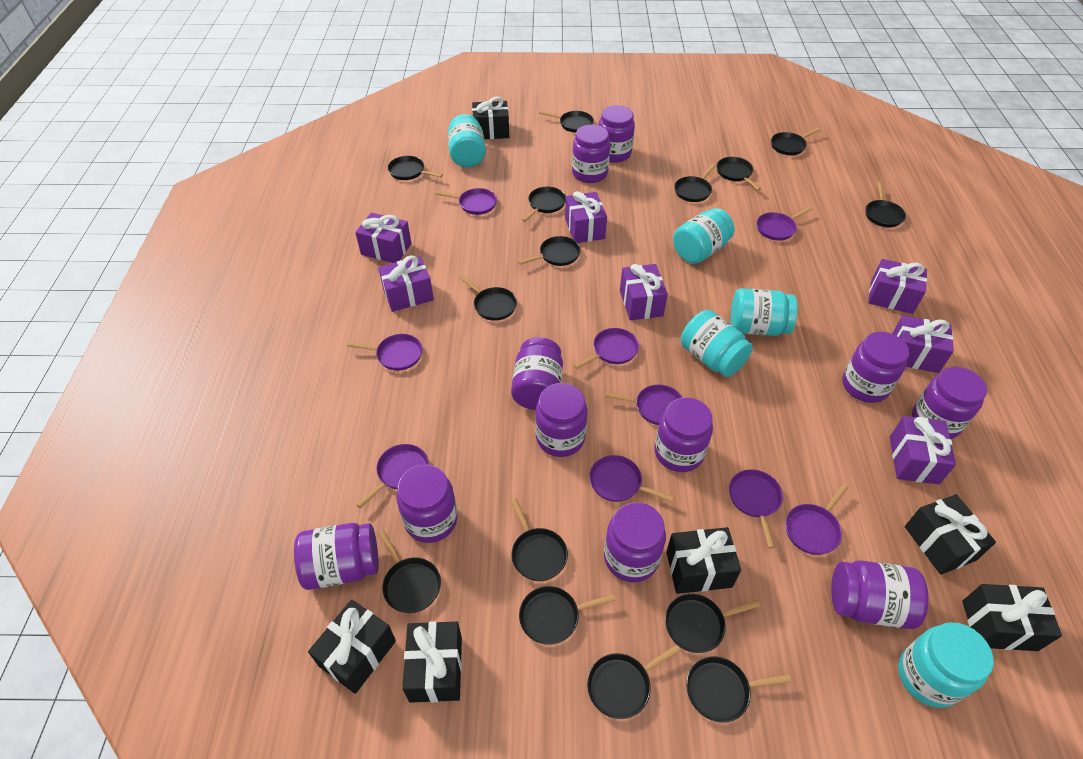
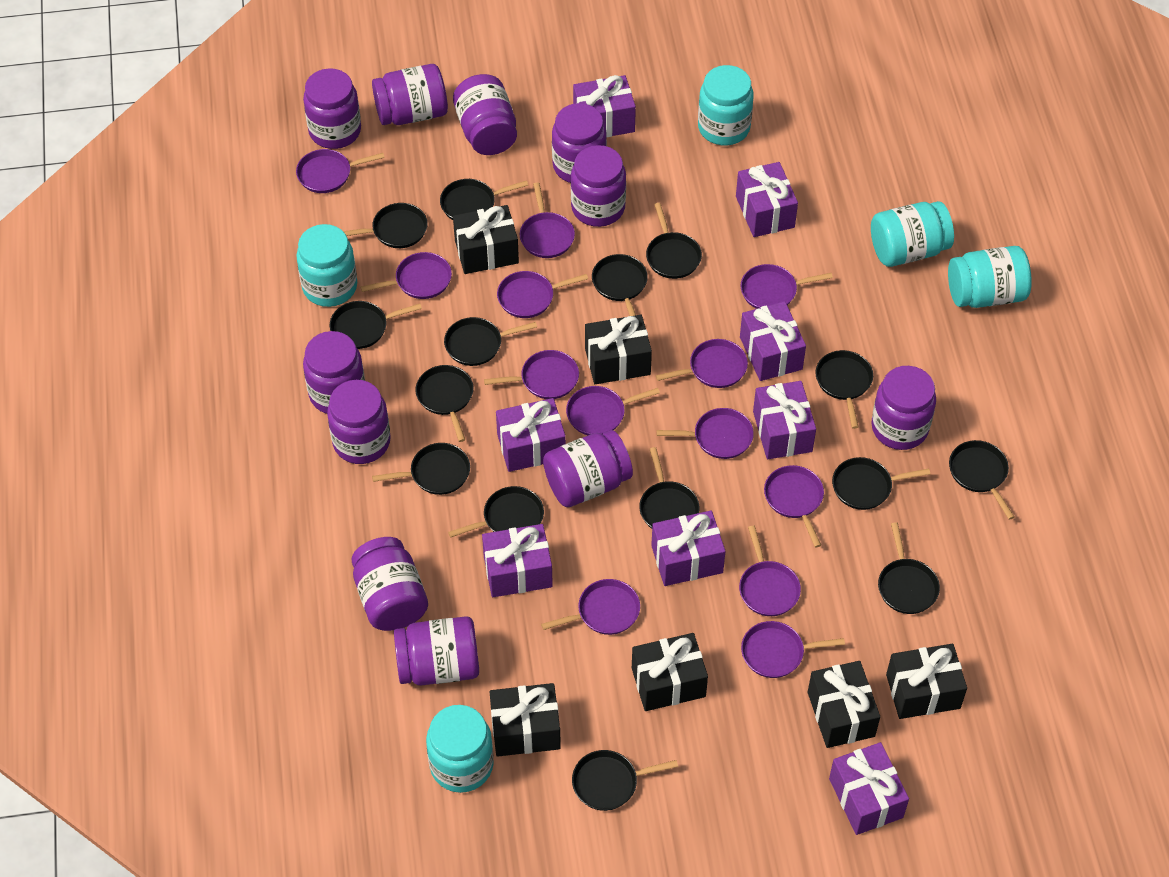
purple gift: [355,213,412,263] [378,255,434,312] [565,191,607,243] [620,264,668,320] [868,259,927,314] [890,416,956,484] [892,316,954,373] = 7 -> [482,524,553,597] [496,398,566,472] [573,75,636,138] [651,510,726,586] [736,162,798,237] [740,301,806,381] [753,381,816,459] [829,742,909,835] = 8
purple pan: [347,334,422,371] [357,444,429,508] [435,188,497,215] [574,328,639,369] [589,455,674,502] [605,385,683,425] [729,469,783,548] [757,207,812,241] [785,484,848,555] = 9 -> [296,149,385,193] [360,252,452,299] [484,350,579,399] [497,271,588,318] [520,182,575,258] [541,579,640,635] [566,386,660,435] [656,339,748,388] [656,408,754,459] [739,526,801,616] [741,264,833,309] [741,621,845,678] [764,465,824,547] = 13

